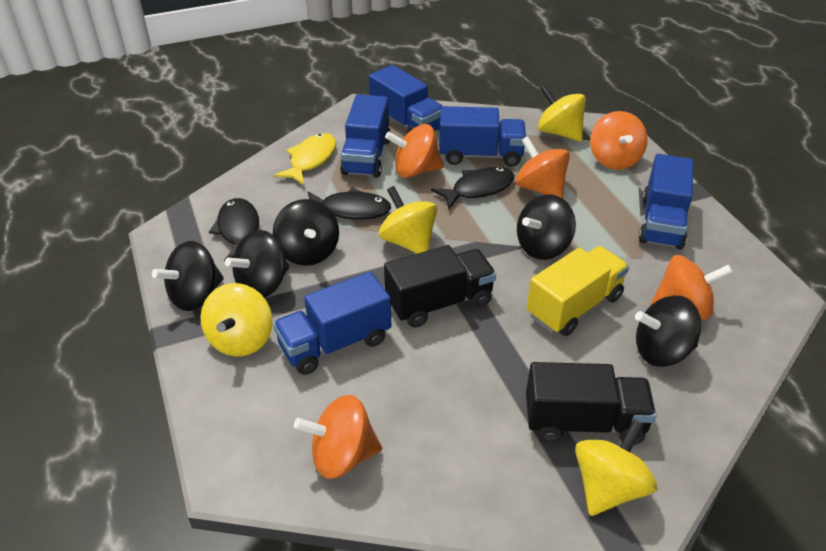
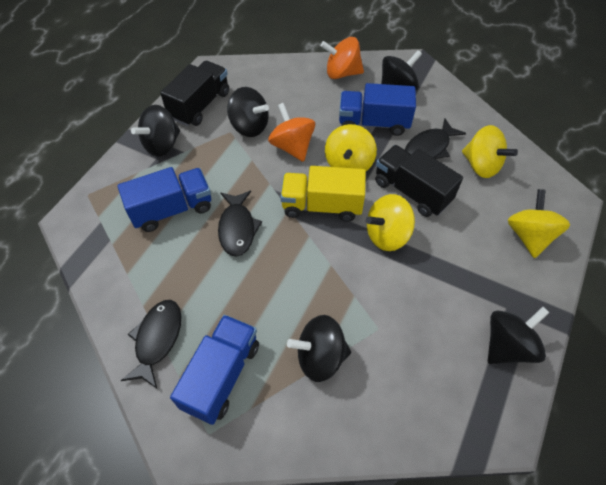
blue truck: [273,271,391,375] [340,94,390,178] [369,65,442,134] [439,106,526,167] [639,154,693,250] = 5 -> [117,167,211,232] [170,315,259,425] [339,83,416,136] = 3
orange spinning top: [294,395,382,479] [385,124,444,178] [516,136,570,198] [590,111,648,170] [650,255,733,320] = 5 -> [268,103,315,162] [320,37,364,79] = 2
yellow fish: [274,133,336,185] = 1 -> none = 0

